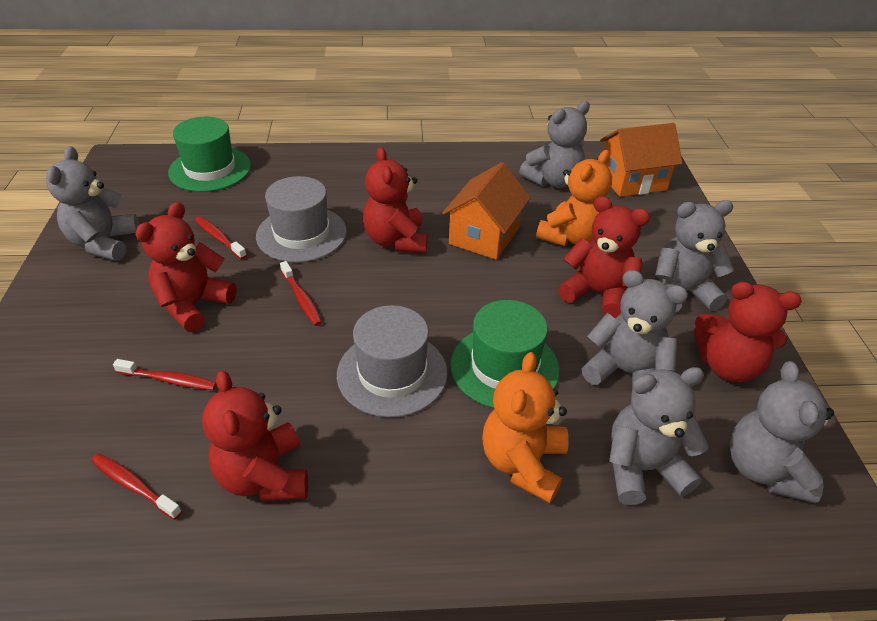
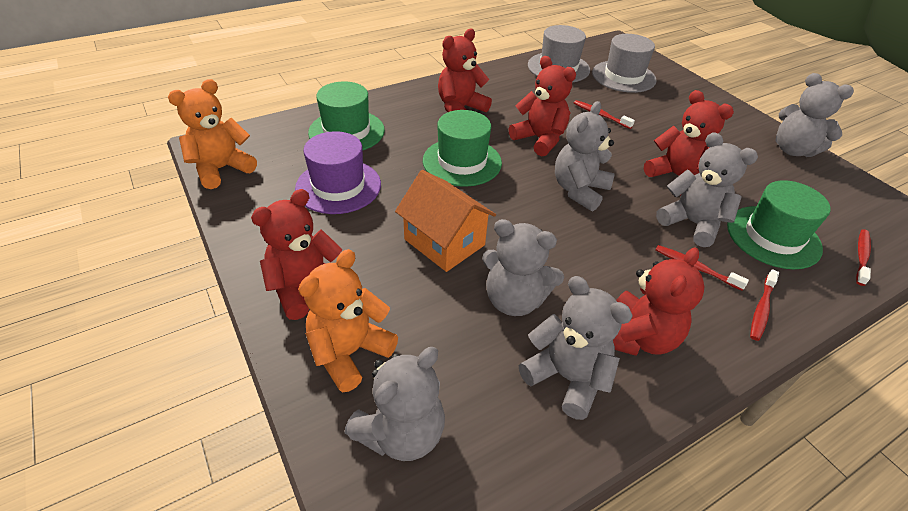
green hat: [168,117,251,192] [450,300,560,408] = 2 -> [308,81,385,150] [423,110,502,187] [727,180,831,269] = 3
orange house: [442,162,531,260] [600,123,682,197] = 2 -> [395,170,496,272] = 1
purple hat: none = 0 -> [295,131,381,214] = 1

